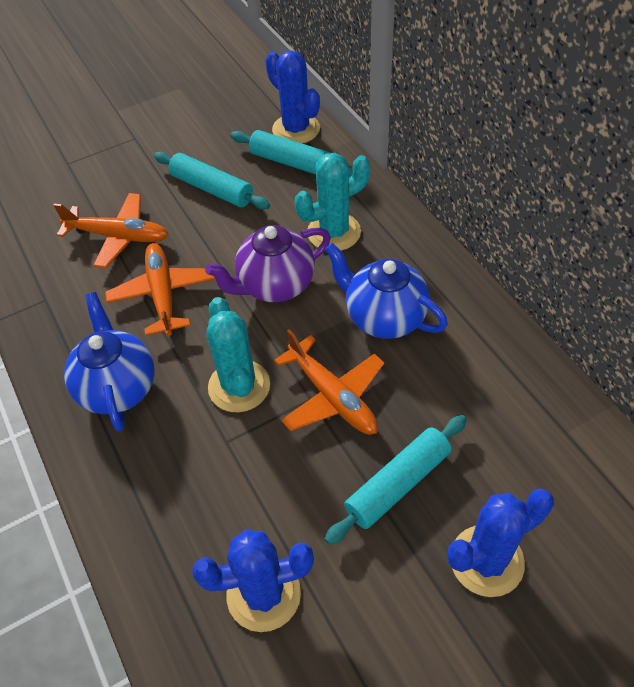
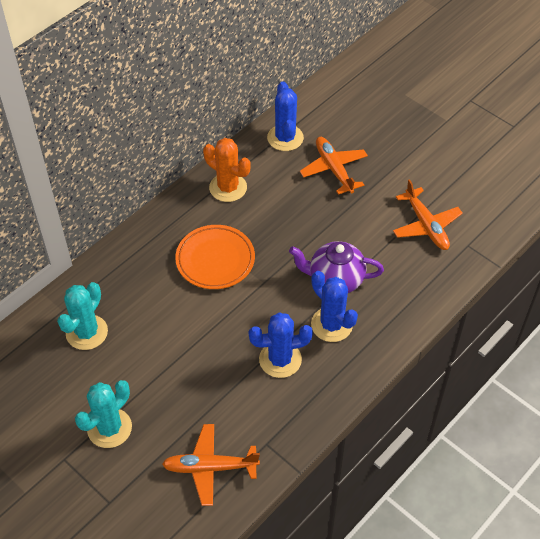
blue teapot: [64,292,155,431] [325,243,448,339] = 2 -> none = 0
orange cactus: none = 0 -> [203,138,251,202] = 1
orange plate: none = 0 -> [175,225,255,289] = 1
turquoise rolling pin: [154,152,270,209] [230,130,353,177] [325,415,467,545] = 3 -> none = 0

